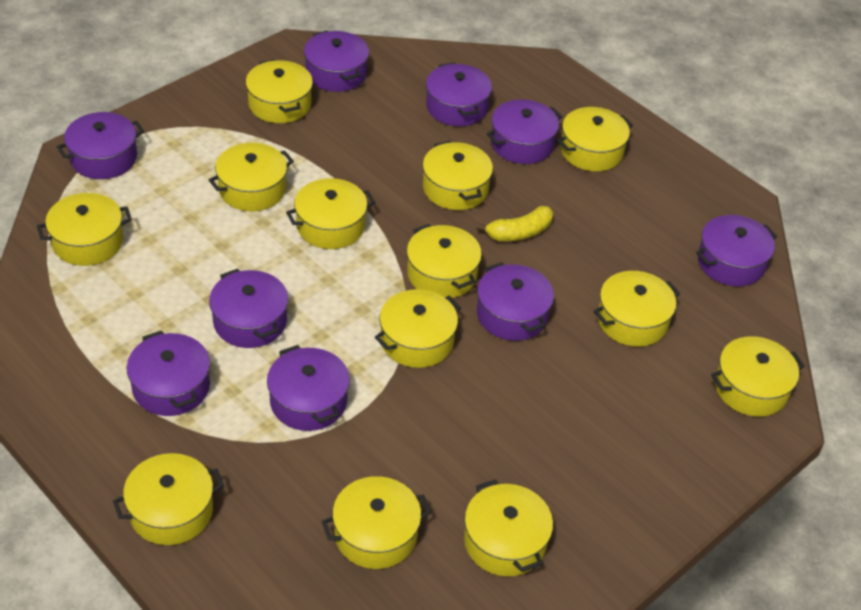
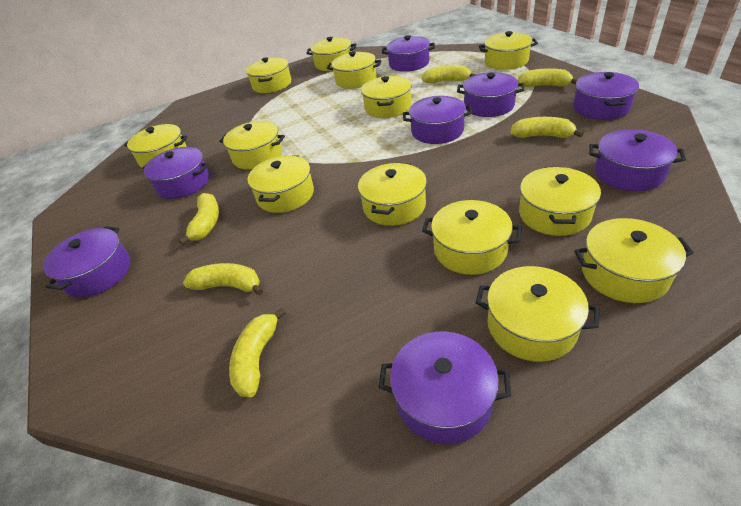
purple pot: [57,112,144,179] [127,331,210,416] [209,269,288,348] [267,345,350,431] [304,30,369,92] [426,63,492,126] [477,262,554,341] [487,100,562,164] [696,215,777,286] = 9 -> [43,226,131,298] [142,147,209,199] [379,331,511,444] [382,35,435,72] [403,96,473,144] [457,72,524,117] [573,72,639,120] [589,129,686,191] = 8
yellow banana: [477,206,553,241] = 1 -> [179,193,219,245] [183,263,263,296] [229,308,286,397] [422,65,476,84] [510,117,584,138] [517,68,578,88] = 6

